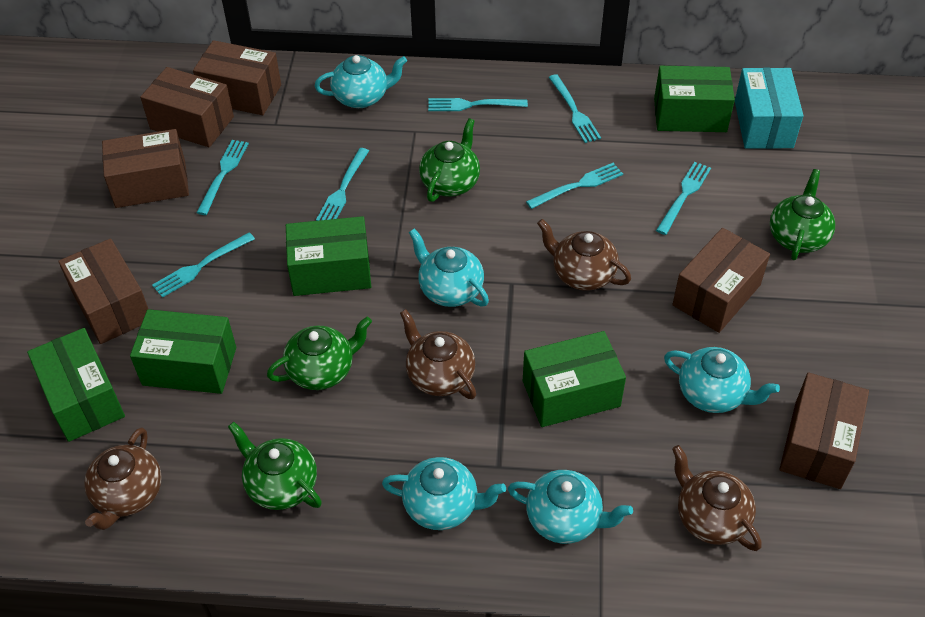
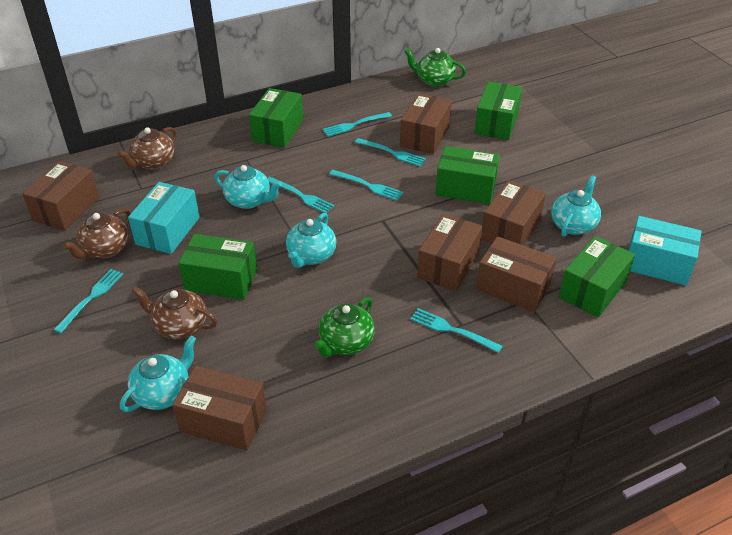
brown teapot: [84,427,162,530] [400,309,476,399] [537,219,631,291] [672,445,762,551] = 4 -> [62,209,131,259] [118,127,177,170] [132,286,217,339] = 3
green teapot: [228,422,322,510] [267,317,372,390] [419,118,480,202] [770,169,835,260] = 4 -> [314,297,375,357] [404,48,466,87] = 2
turquoise box: [735,68,803,149] = 1 -> [128,182,200,254] [628,216,702,285] = 2
turquoise fork: [152,232,255,298] [196,140,249,215] [316,148,369,221] [428,98,528,111] [526,163,623,209] [548,74,601,143] [656,162,711,235] = 7 -> [54,269,123,333] [267,177,334,213] [323,112,392,136] [329,170,403,201] [355,138,426,166] [410,308,502,353] = 6
turquoise teapot: [315,55,407,108] [382,457,506,530] [409,229,489,307] [508,470,633,544] [664,347,780,413] = 5 -> [120,336,196,412] [214,165,282,209] [286,213,336,268] [551,175,601,237] = 4

